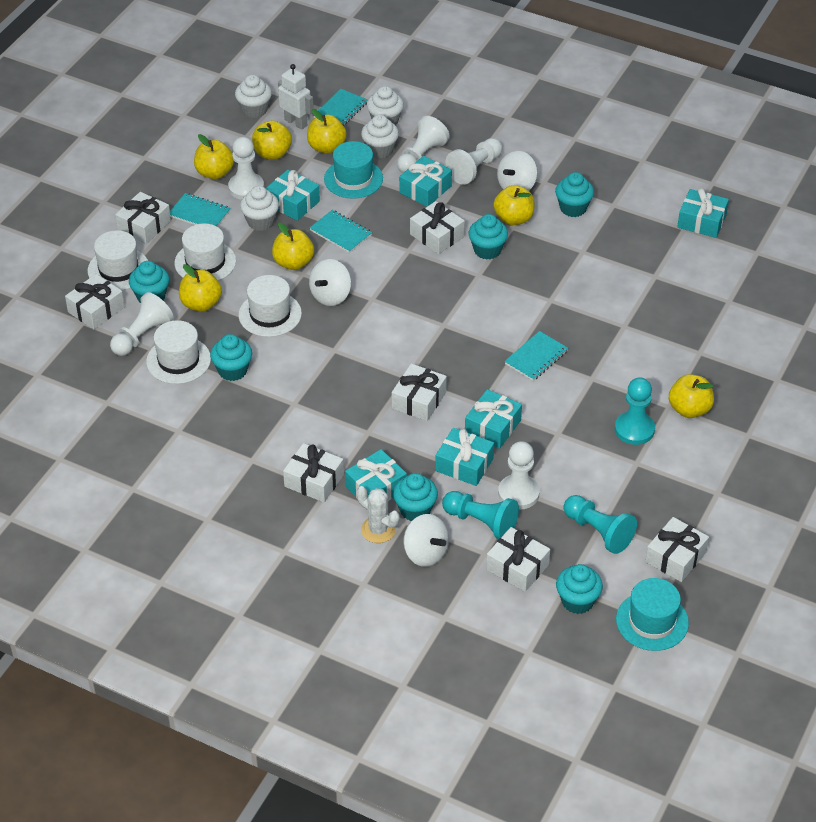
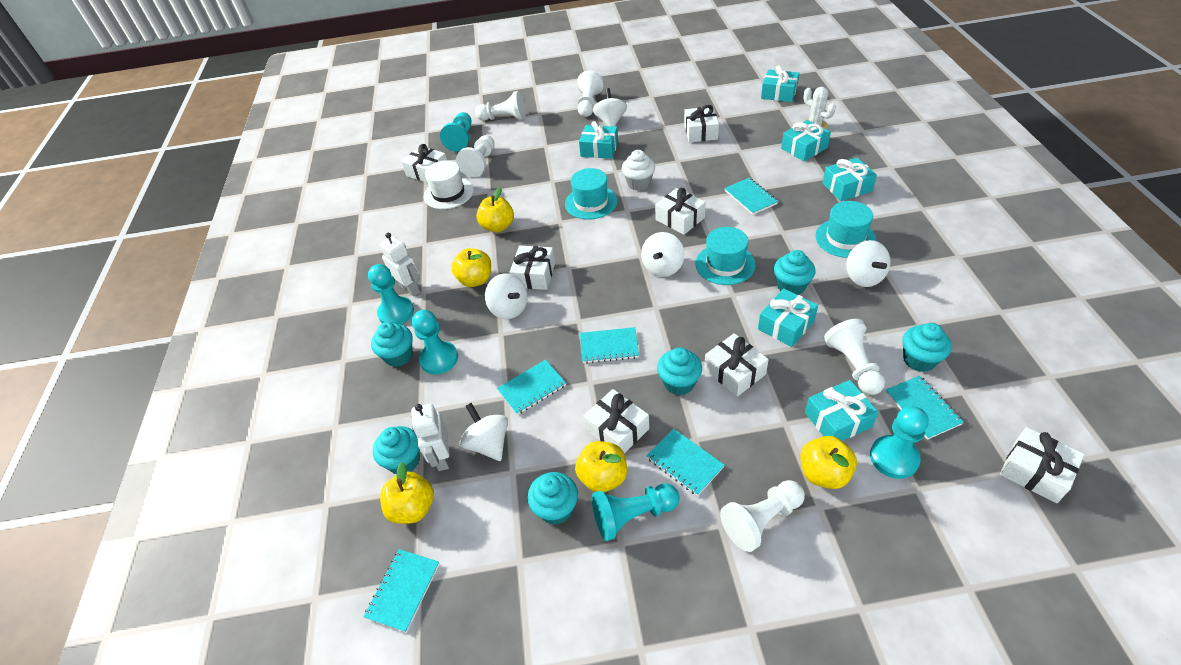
turquoise hat: [324,141,383,199] [616,578,689,651] = 2 -> [565,168,617,220] [696,227,755,285] [815,201,876,258] = 3
turquoise notebook: [170,193,231,227] [310,210,372,253] [313,89,368,126] [505,331,568,381] = 4 -> [364,549,439,633] [497,360,566,415] [580,327,639,363] [647,428,725,496] [724,178,778,215] [885,376,964,440] = 6
turquoise pawn: [442,491,519,539] [563,495,637,554] [615,377,655,445] = 3 -> [368,264,414,325] [412,310,458,374] [440,112,472,152] [592,484,680,541] [870,406,929,479] = 5
white cupcake: [235,75,272,118] [240,186,279,231] [361,115,399,159] [367,86,404,125] = 4 -> [622,150,655,191] = 1
white hat: [88,230,148,290] [146,320,211,384] [175,224,236,281] [238,275,302,337] = 4 -> [424,160,474,209] = 1
white robot: [278,64,314,130] = 1 -> [380,233,420,296] [411,404,449,471] = 2
white spinning top: [309,259,351,306] [403,514,449,567] [497,151,538,190] = 3 -> [460,403,508,461] [485,273,528,319] [593,88,627,126] [641,232,684,277] [846,240,891,287] = 5
yellow apple: [179,264,222,312] [194,134,234,179] [252,120,292,160] [272,223,314,270] [307,109,347,154] [494,185,535,225] [669,374,714,418] = 7 -> [380,462,434,524] [451,248,491,287] [476,187,514,232] [575,441,627,492] [800,436,857,489] = 5

